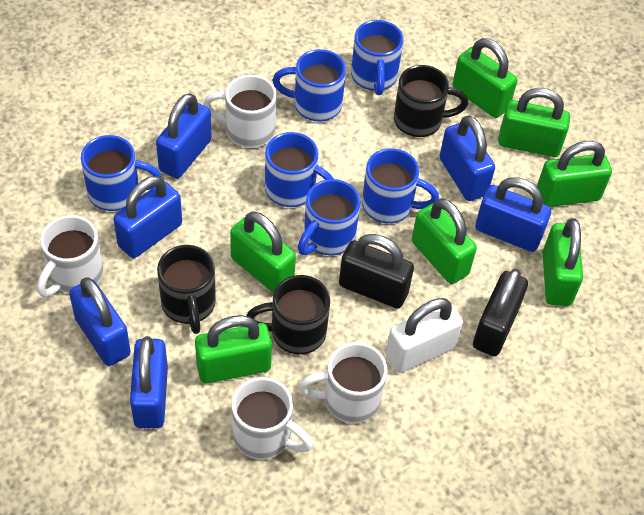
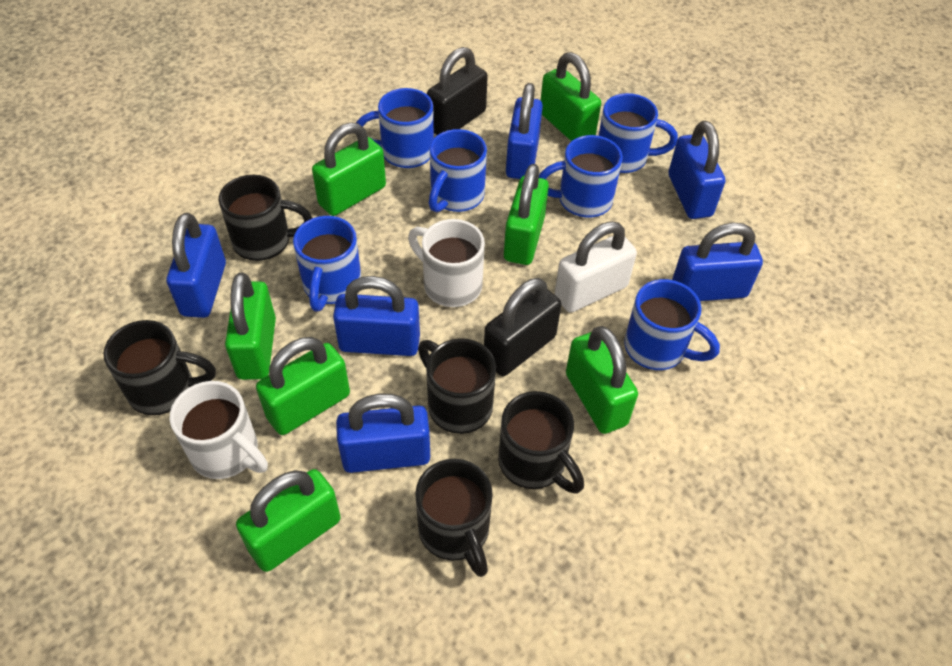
black mug: [157,245,216,334] [246,275,330,354] [394,65,468,137] = 3 -> [103,320,216,415] [219,175,312,261] [415,459,493,577] [418,338,496,434] [498,391,584,494] = 5
white mug: [37,215,103,297] [203,75,277,148] [232,377,313,460] [299,342,387,423] = 4 -> [170,381,268,479] [408,219,485,307] = 2

